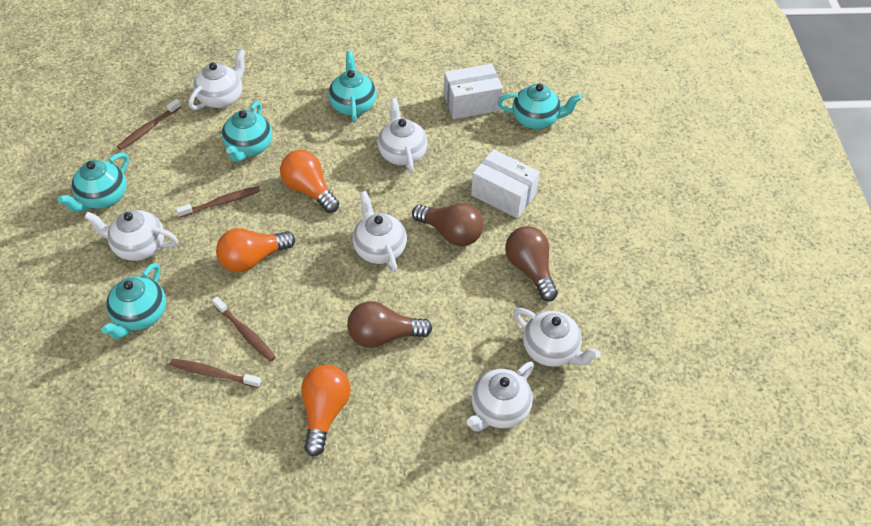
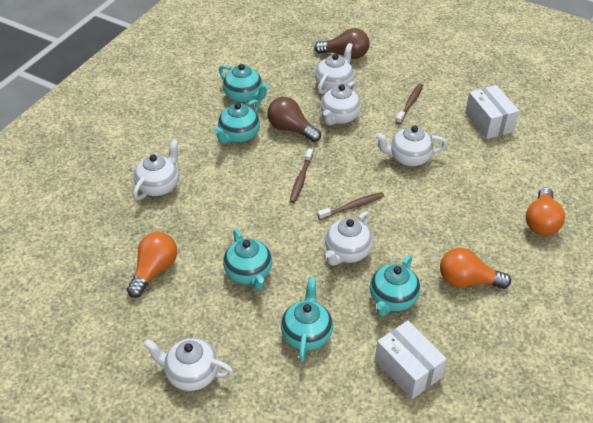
brown light bulb: [347,301,432,348] [412,203,484,246] [505,226,558,301] = 3 -> [267,97,321,142] [314,28,370,59] = 2
brown toothbrush: [117,99,182,150] [170,359,262,388] [176,186,260,218] [212,297,276,362] = 4 -> [290,148,313,203] [318,192,384,220] [396,83,424,124] = 3

